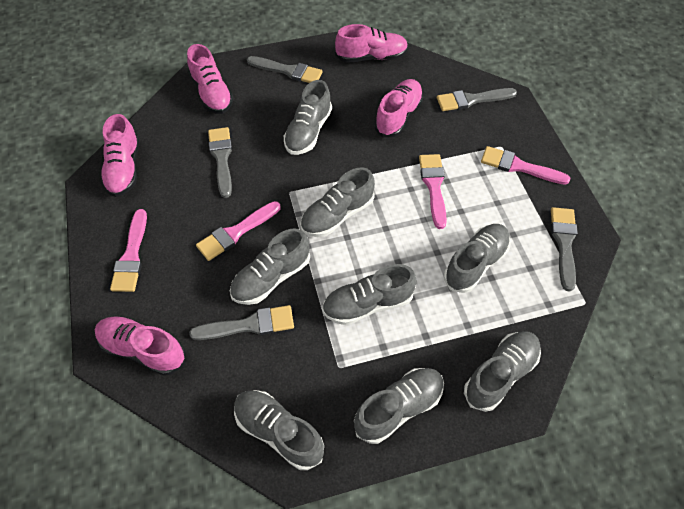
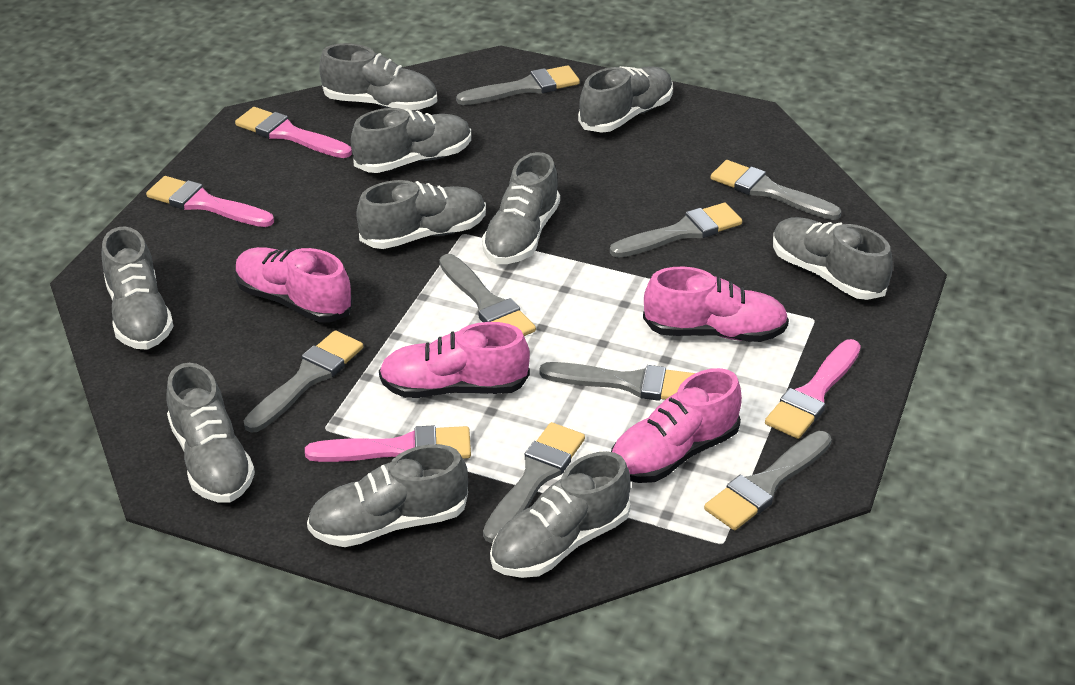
grey brush: [189,305,294,340] [208,127,232,198] [247,56,323,83] [437,88,517,111] [551,207,578,292] = 5 -> [244,330,363,433] [439,254,536,336] [456,65,580,105] [483,422,585,543] [539,362,695,401] [610,203,742,258] [704,431,832,530] [711,160,842,220] = 8
grey shoe: [230,228,310,305] [234,390,324,470] [284,80,332,155] [300,167,375,237] [322,264,417,325] [354,368,444,444] [444,224,511,293] [464,331,541,412] = 8 -> [102,226,174,350] [166,363,255,503] [307,444,468,547] [319,43,437,111] [351,108,471,173] [356,180,486,249] [482,152,560,264] [490,451,631,578] [578,66,673,133] [773,217,893,300] = 10
pink shoe: [95,316,185,376] [101,114,140,197] [187,44,234,114] [335,24,408,63] [374,79,423,137] = 5 -> [235,247,353,323] [379,322,530,398] [611,368,742,483] [643,267,789,342] = 4

